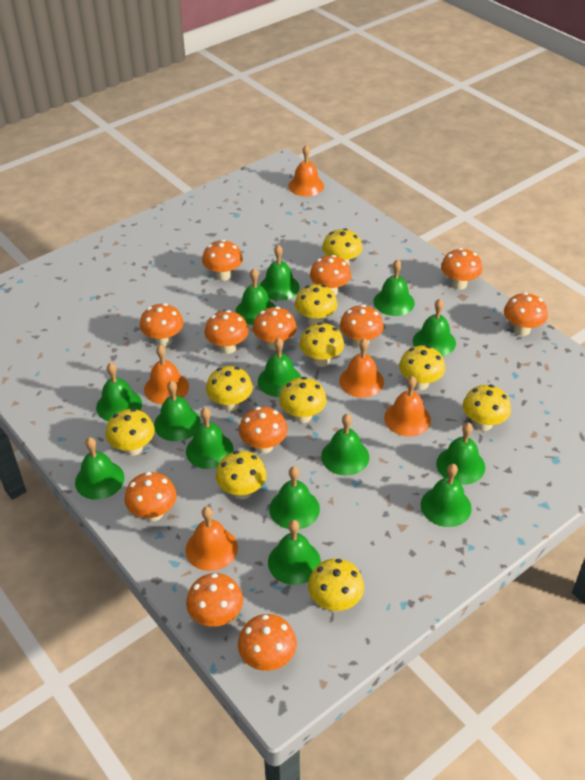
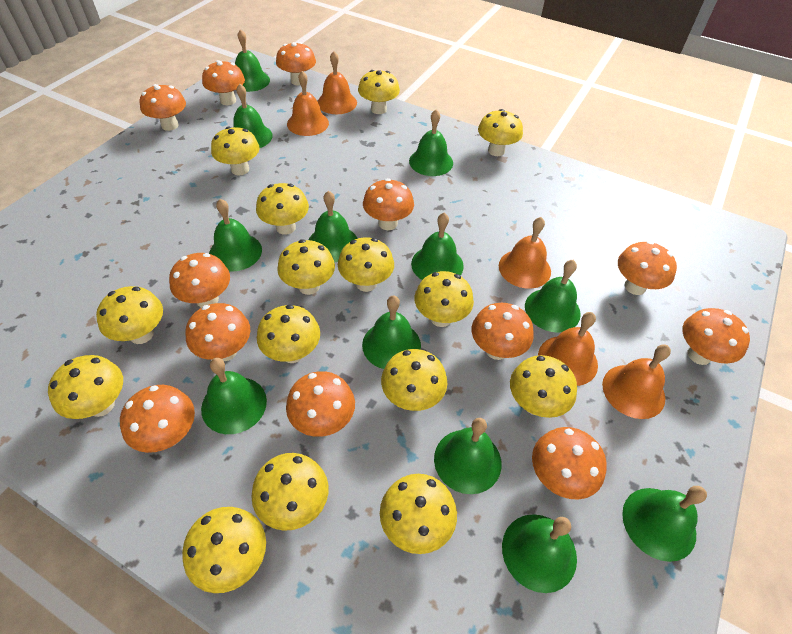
green bell: [75,437,125,500] [96,362,142,421] [154,381,201,441] [186,408,234,469] [235,269,276,325] [258,338,301,397] [260,245,300,301] [268,520,321,585] [269,466,320,529] [321,414,369,476] [373,259,415,316] [413,299,456,356] [421,464,472,527] [436,422,485,485] = 14 -> [201,358,267,434] [209,199,262,272] [233,84,273,148] [235,29,270,92] [309,191,358,262] [362,295,421,369] [409,109,453,176] [411,213,464,280] [434,418,502,494] [502,514,577,593] [525,260,581,333] [622,486,707,562] = 12
yellow mushroom: [106,409,155,456] [206,366,253,411] [216,451,267,499] [279,377,327,423] [295,284,338,325] [299,322,344,367] [308,559,364,611] [322,228,362,265] [399,346,445,390] [463,385,511,431] = 10 -> [48,355,123,419] [96,286,163,344] [182,507,266,593] [211,126,260,176] [251,453,329,531] [256,183,309,235] [257,305,320,363] [277,239,335,295] [338,237,394,292] [358,70,400,114] [380,474,457,554] [381,349,447,411] [414,271,474,327] [478,109,523,156] [510,355,577,418] = 15

